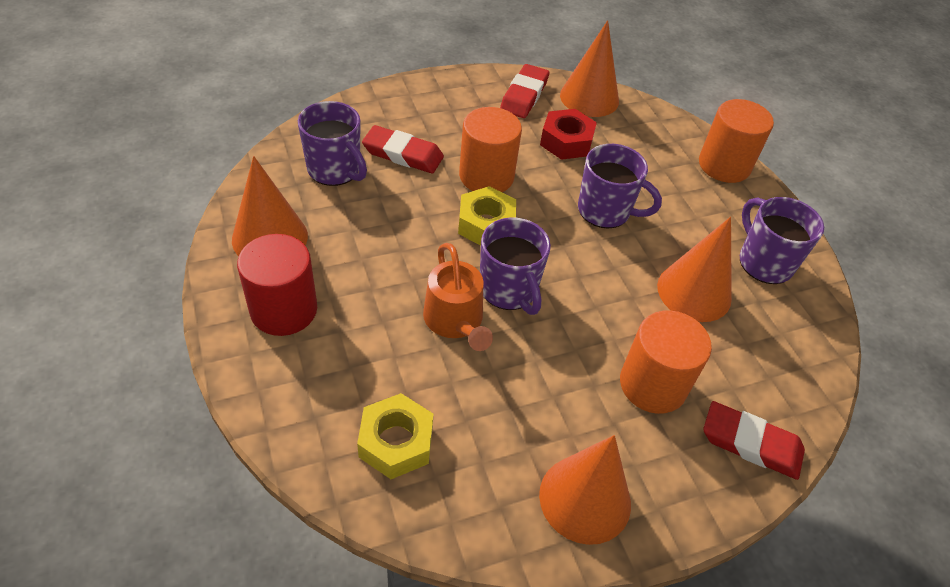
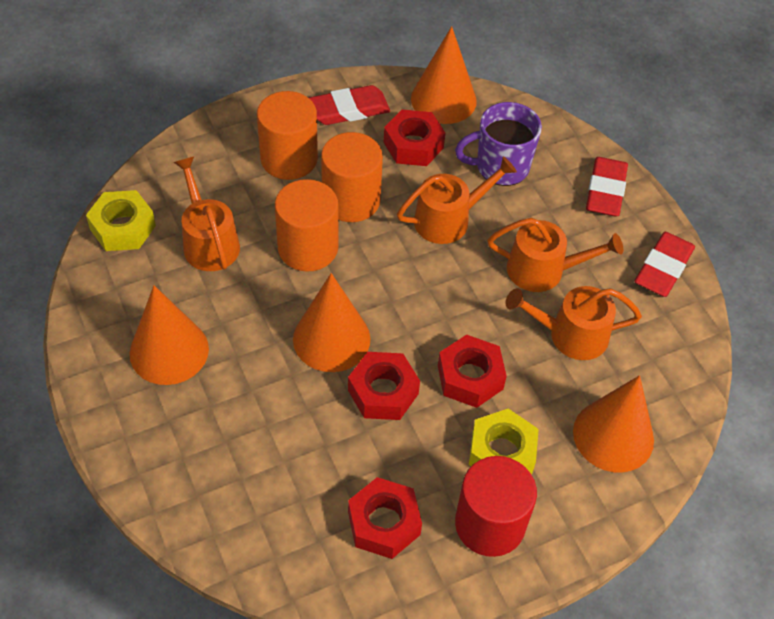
orange watering can: [423,243,493,351] = 1 -> [174,157,240,271] [397,156,517,244] [488,218,623,292] [505,286,642,360] = 4
purple mug: [298,101,367,186] [480,218,551,315] [578,144,662,228] [740,197,824,284] = 4 -> [455,102,542,186] = 1
red nut: [540,109,597,160] = 1 -> [348,352,420,420] [348,477,422,559] [384,109,445,166] [438,334,507,408] = 4

